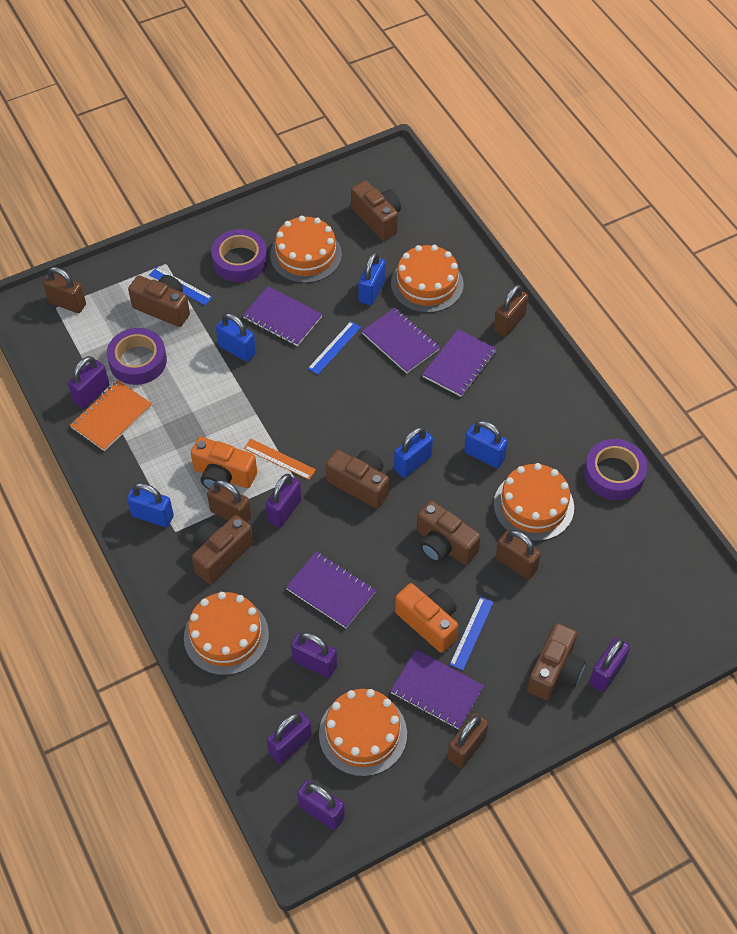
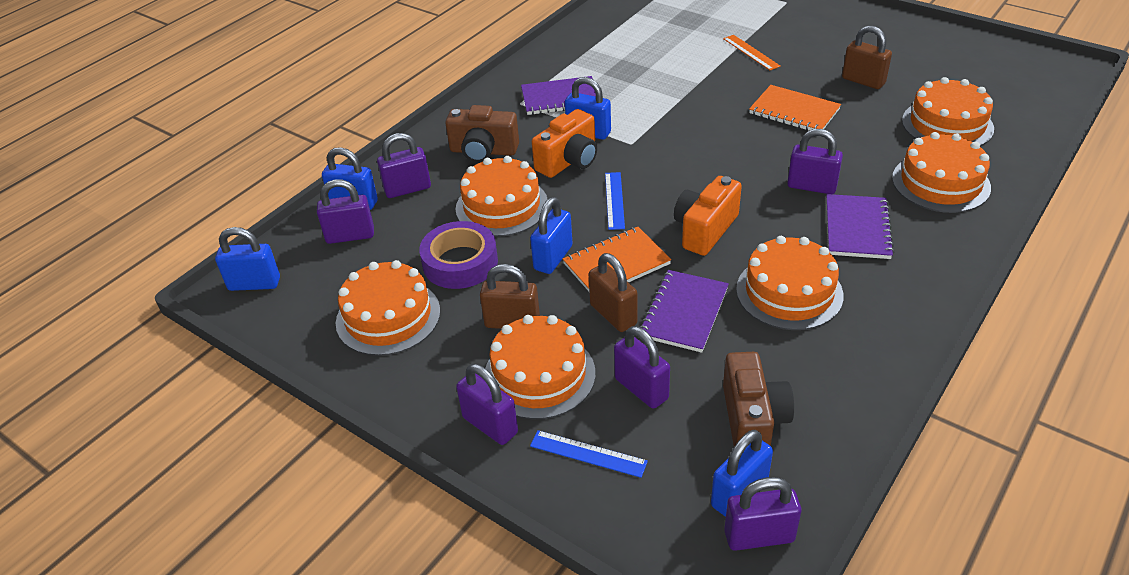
blue ruler: [149,267,213,305] [308,321,361,375] [450,597,494,670] = 3 -> [530,430,648,478] [605,172,625,230] = 2
brown camera: [128,275,190,327] [192,515,253,584] [326,450,389,509] [351,181,401,240] [417,501,481,565] [527,623,586,700] = 6 -> [445,105,519,163] [723,352,794,447] = 2
brown padlock: [43,267,86,313] [207,480,251,522] [447,713,489,768] [494,284,528,337] [496,530,541,579] = 5 -> [480,264,540,329] [589,253,637,332] [842,25,892,89] = 3
orange cake: [184,592,269,675] [270,216,342,283] [319,689,407,776] [391,245,464,313] [494,463,574,541] = 5 -> [336,260,440,356] [455,156,548,237] [485,315,595,419] [736,236,844,330] [892,132,991,213] [902,77,994,146] = 6
orange notebook: [70,380,152,451] = 1 -> [563,227,671,291] [749,85,841,131] = 2
purple notebook: [242,286,322,346] [286,551,376,628] [362,308,440,374] [390,650,484,730] [422,329,496,397] = 5 -> [521,76,596,115] [640,270,729,353] [826,194,894,259] = 3
purple tape: [107,328,167,385] [211,229,268,282] [584,439,648,500] = 3 -> [419,221,498,289] = 1

